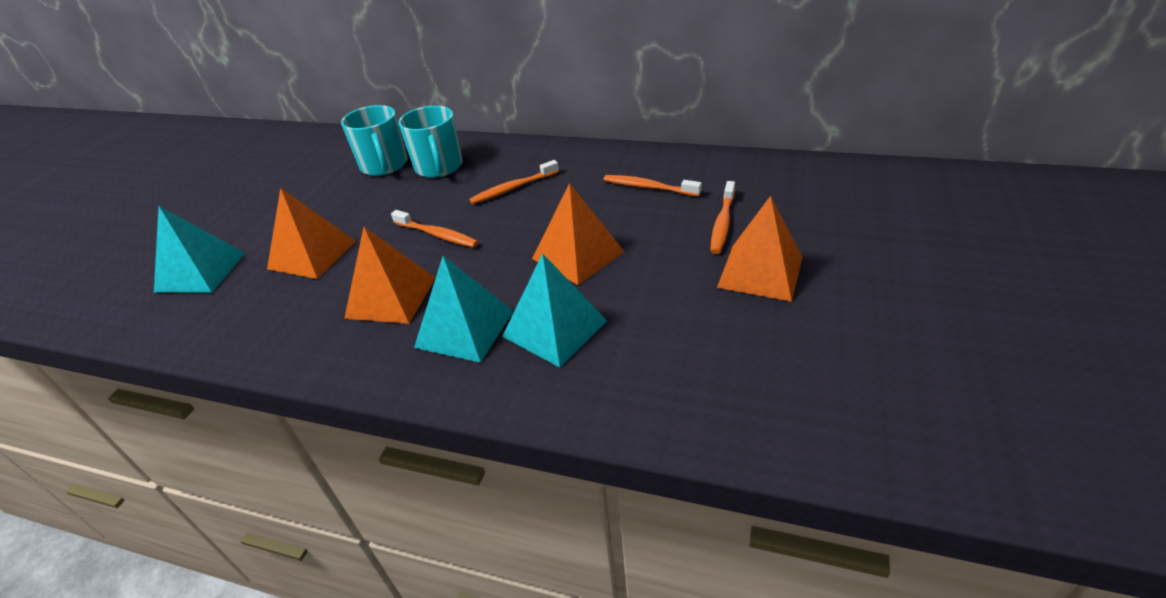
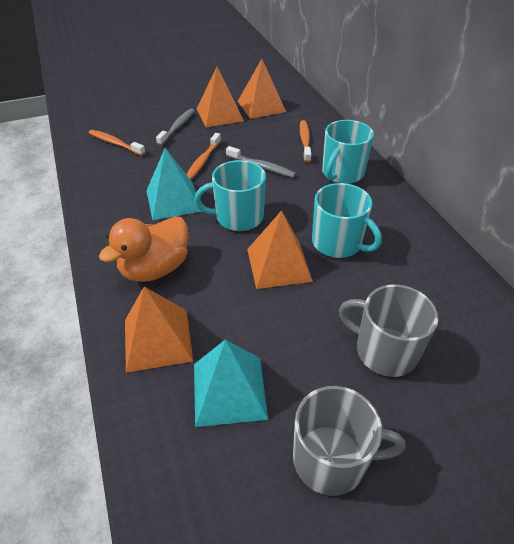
grey mug: none = 0 -> [293,386,406,496] [339,284,438,377] = 2
grey toothbrush: none = 0 -> [156,109,195,146] [226,146,296,178] = 2
orange duck: none = 0 -> [99,216,188,282] = 1
orange toothbrush: [391,210,478,248] [469,160,559,204] [603,175,702,196] [710,181,735,254] = 4 -> [89,130,146,156] [186,133,221,180] [300,120,311,163] = 3
turquoise mug: [341,105,407,176] [398,106,463,178] = 2 -> [194,160,266,231] [312,183,382,258] [322,120,374,184] = 3
turquoise pyramid: [154,206,245,293] [414,256,513,363] [502,253,607,368] = 3 -> [146,148,202,220] [194,340,268,427] = 2

